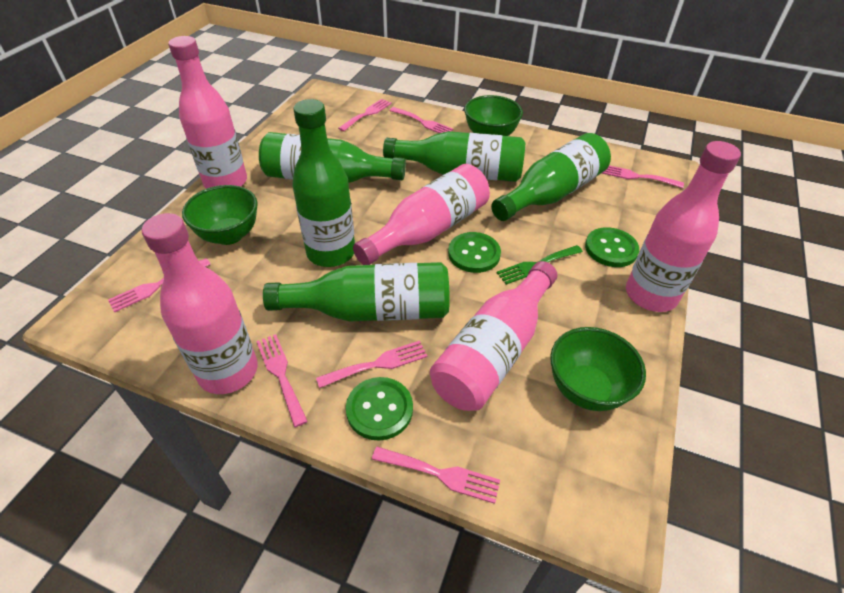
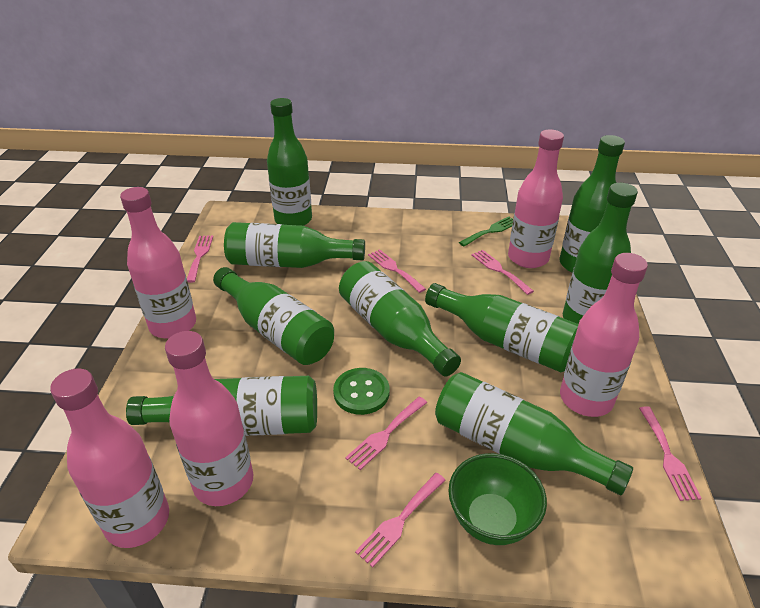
green bottle: [259,132,406,183] [263,262,450,321] [292,99,355,267] [383,131,525,182] [491,133,611,221] = 5 -> [126,376,317,436] [213,267,334,365] [224,222,365,268] [267,98,312,226] [339,261,461,376] [425,283,578,372] [435,372,633,495] [559,135,625,273] [563,183,638,324] = 9
green bowl: [182,185,258,245] [464,95,523,136] [550,327,646,411] = 3 -> [448,453,547,545] = 1
green button: [346,377,413,441] [448,232,501,273] [585,227,639,267] = 3 -> [333,368,389,415] = 1
pink fork: [108,258,211,312] [256,334,308,427] [316,341,427,388] [338,99,392,131] [372,447,500,504] [389,107,453,133] [602,165,684,188] = 7 -> [187,236,213,283] [345,396,427,470] [355,473,446,568] [368,249,426,293] [471,250,534,295] [639,406,702,501] = 6

